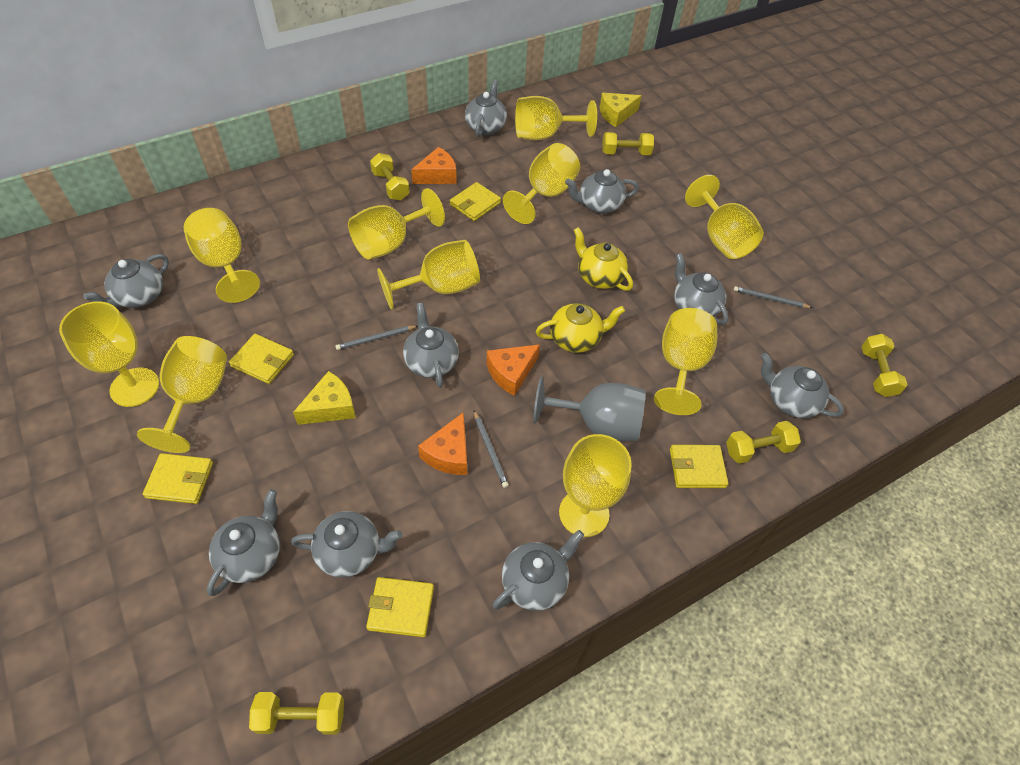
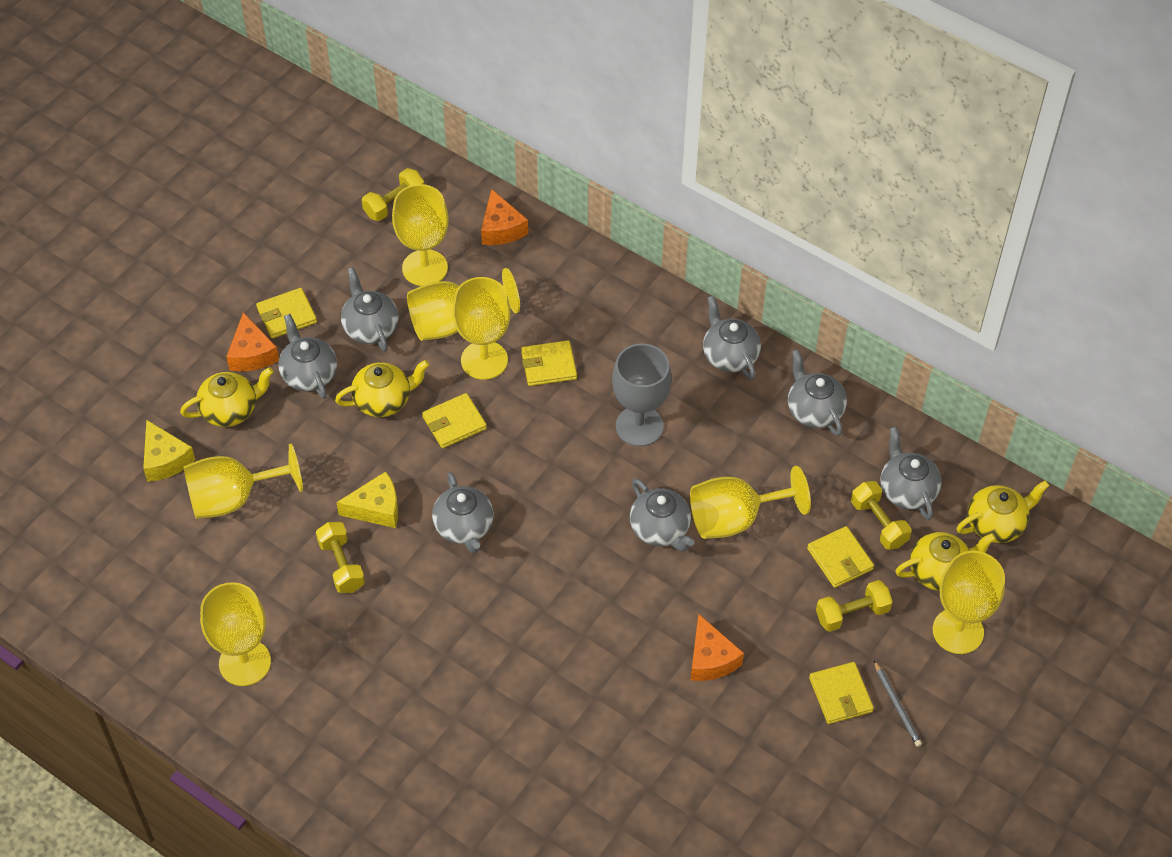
grey pencil: [335,326,417,350] [474,410,509,488] [734,286,813,308] = 3 -> [874,661,922,747] = 1
grey teapot: [83,254,169,308] [207,489,280,596] [291,511,403,578] [403,303,459,388] [465,79,507,137] [492,530,584,611] [565,169,639,214] [674,253,728,325] [761,353,844,418] = 9 -> [278,314,337,399] [341,267,398,351] [432,472,494,553] [630,479,694,552] [703,296,761,380] [788,349,847,436] [880,427,942,520] = 7
yellow dumbbell: [249,692,344,734] [370,153,410,200] [602,132,654,155] [726,421,801,464] [861,334,908,397] = 5 -> [316,522,365,593] [362,168,424,221] [816,580,893,632] [851,481,912,550] = 4
yellow goblet: [59,301,159,407] [137,336,227,453] [184,208,260,303] [348,188,445,260] [377,240,480,310] [503,143,580,224] [515,96,597,140] [559,434,632,537] [654,308,717,415] [685,175,764,259] = 10 -> [184,444,303,519] [200,582,271,686] [392,184,449,286] [407,268,520,341] [452,277,511,380] [690,466,811,539] [933,551,1005,654] = 7
yellow teapot: [536,303,625,353] [574,227,633,291] = 2 -> [180,367,274,427] [335,360,429,417] [895,532,996,591] [957,480,1050,543] = 4

